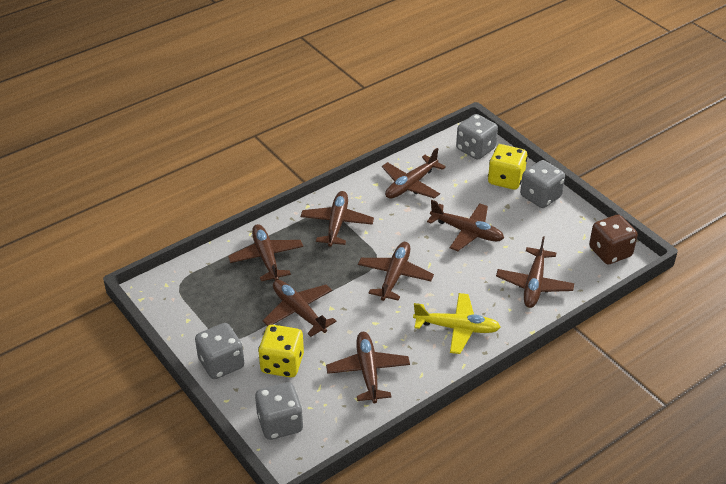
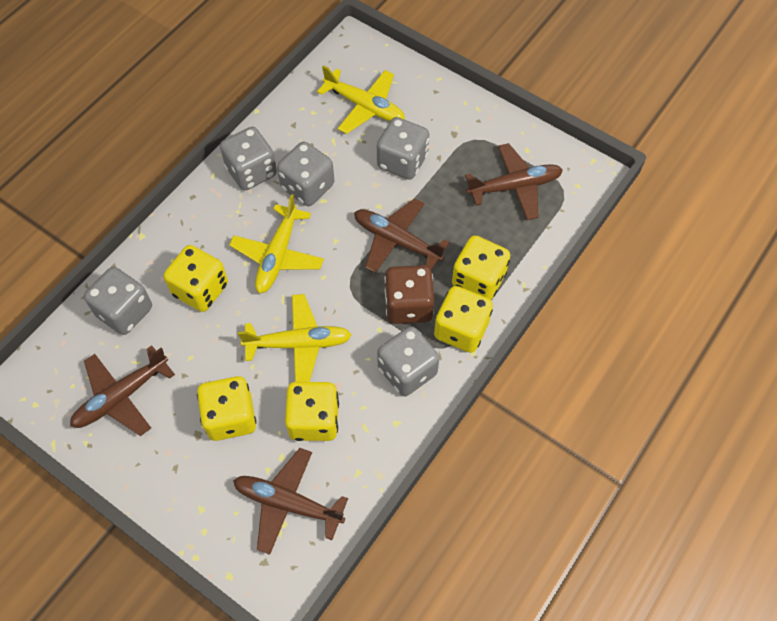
brown plane: [228,224,303,281] [263,280,336,337] [301,191,374,247] [326,332,410,403] [358,242,434,301] [382,148,446,199] [427,200,504,251] [496,237,574,308] = 8 -> [70,345,175,436] [233,448,348,555] [354,198,450,273] [465,143,563,220] = 4
grey dice: [195,323,244,379] [255,382,303,440] [456,114,498,160] [520,160,565,208] = 4 -> [84,267,152,335] [220,127,277,190] [277,141,334,206] [377,117,429,180] [377,326,439,396] = 5
yellow dice: [258,325,304,377] [488,144,528,190] = 2 -> [164,245,228,312] [197,376,256,441] [285,382,339,441] [434,286,493,353] [452,235,510,300] = 5
yellow plane: [413,293,501,354] = 1 -> [229,194,324,293] [238,294,352,382] [317,65,405,134] = 3

